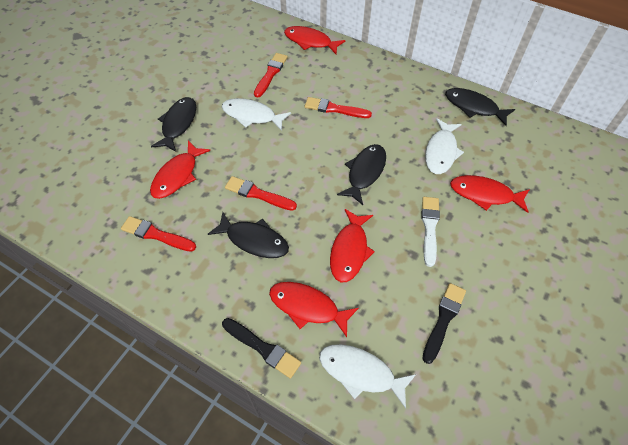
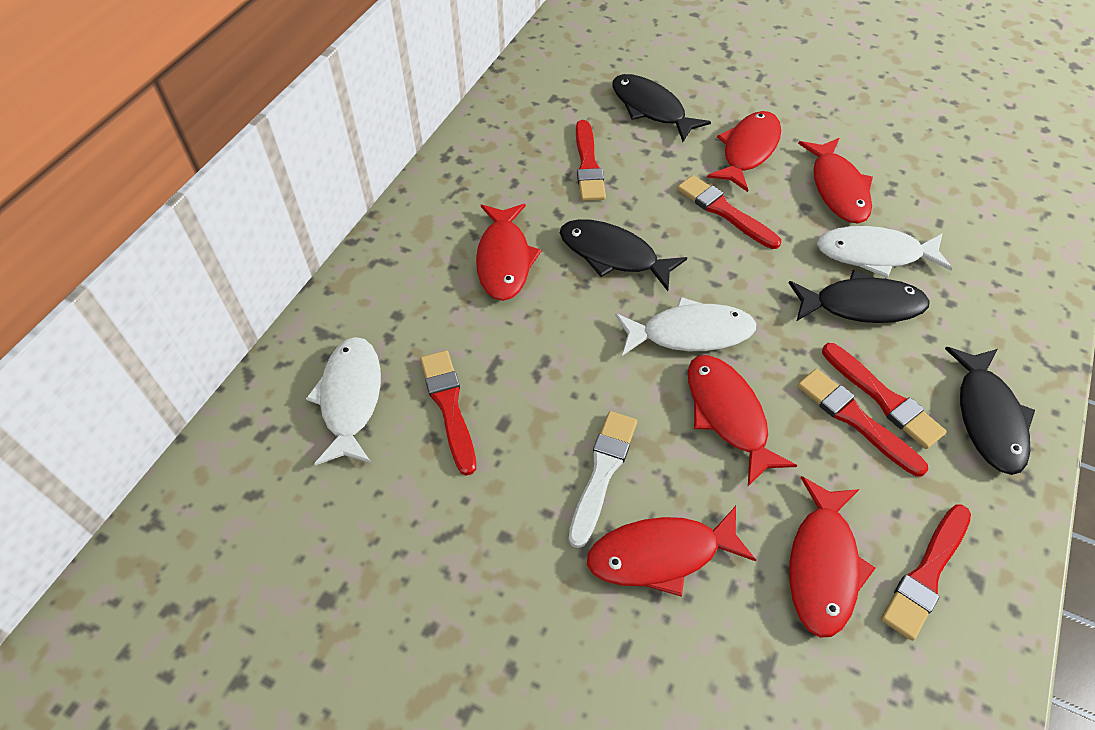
black brush: [222,318,301,379] [422,283,466,364] = 2 -> none = 0
red brush: [121,216,196,252] [225,176,297,211] [254,53,288,98] [305,97,372,118] = 4 -> [420,350,476,476] [576,120,606,201] [677,175,781,249] [797,369,928,477] [822,343,947,449] [881,505,971,641] = 6
red fish: [150,141,210,199] [269,282,359,337] [284,26,345,54] [330,209,375,282] [450,175,530,213] = 5 -> [476,204,542,301] [587,506,756,597] [688,355,797,486] [707,111,781,192] [789,476,876,638] [798,138,873,223] = 6

